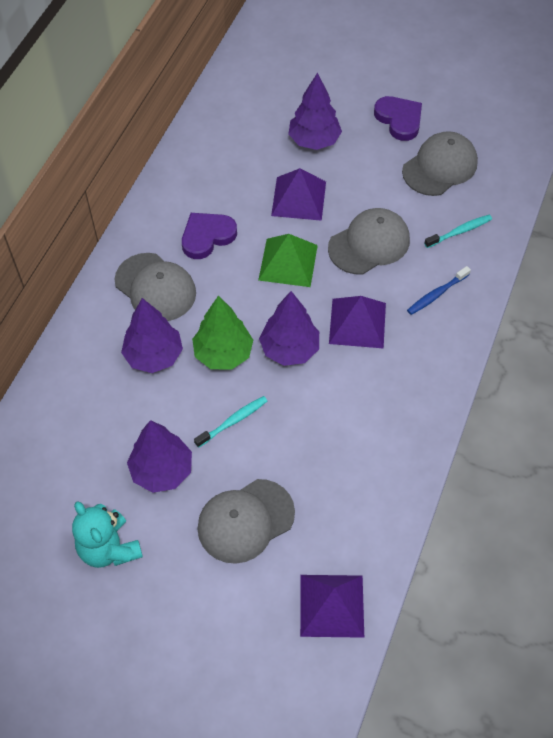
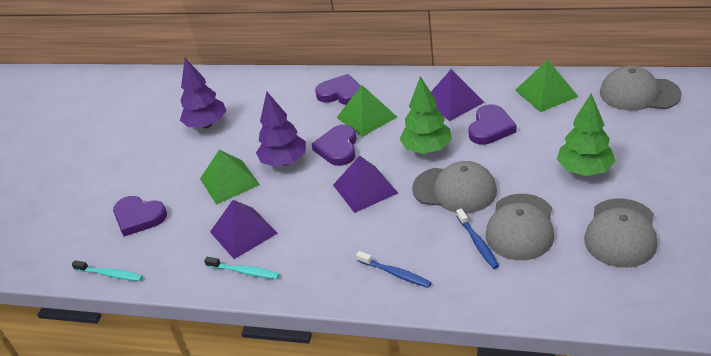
blue toothbrush: [407,266,471,315] = 1 -> [356,251,432,288] [456,209,499,269] = 2
green pyramid: [258,234,318,287] = 1 -> [200,150,260,205] [337,85,397,137] [515,60,579,112] = 3
green tree: [192,296,253,370] = 1 -> [399,76,452,154] [557,93,615,176] = 2
purple heart: [182,213,237,259] [374,96,422,141] = 2 -> [113,196,167,236] [312,125,357,166] [315,74,361,105] [469,104,517,145] = 4
purple tree: [121,298,183,373] [127,420,192,493] [259,291,319,366] [288,72,342,150] = 4 -> [180,58,226,128] [256,92,306,167] = 2
turquoise teddy bear: [72,501,143,568] = 1 -> none = 0

